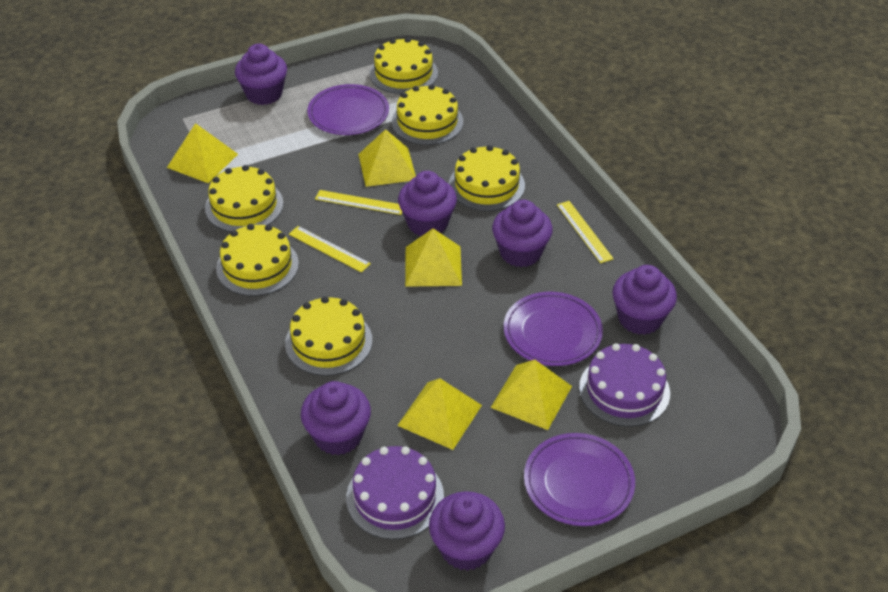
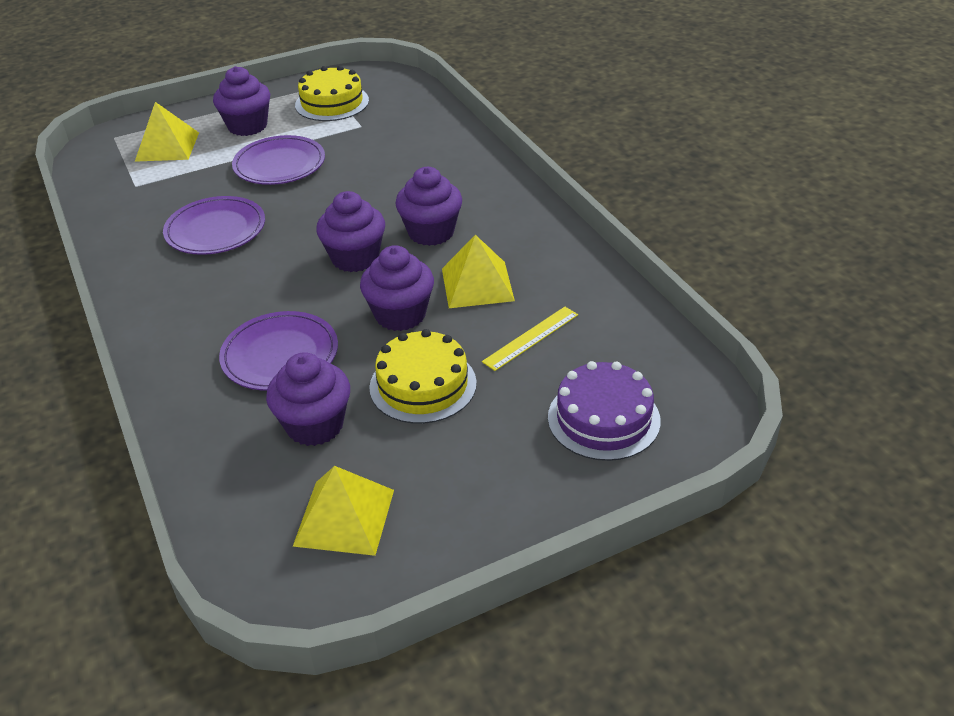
purple cake: [346,446,444,539] [579,343,670,427] = 2 -> [548,361,661,461] = 1
purple cupcake: [235,44,287,105] [301,381,371,455] [398,171,457,236] [429,491,505,571] [492,200,553,267] [612,265,677,335] = 6 -> [213,66,270,136] [266,352,350,446] [316,191,385,272] [360,245,434,331] [395,167,462,246] = 5
yellow cake: [205,165,283,232] [216,224,299,296] [285,296,372,376] [369,37,438,94] [392,84,463,145] [449,145,525,211] = 6 -> [295,66,369,121] [369,329,477,424] = 2
yellow pyramid: [167,123,238,183] [358,129,416,187] [397,378,482,450] [405,229,462,287] [491,360,572,430] = 5 -> [135,102,199,162] [293,466,394,556] [442,235,515,308] = 3
yellow ruler: [289,226,371,272] [315,190,402,215] [557,201,614,263] = 3 -> [482,307,578,371] = 1

